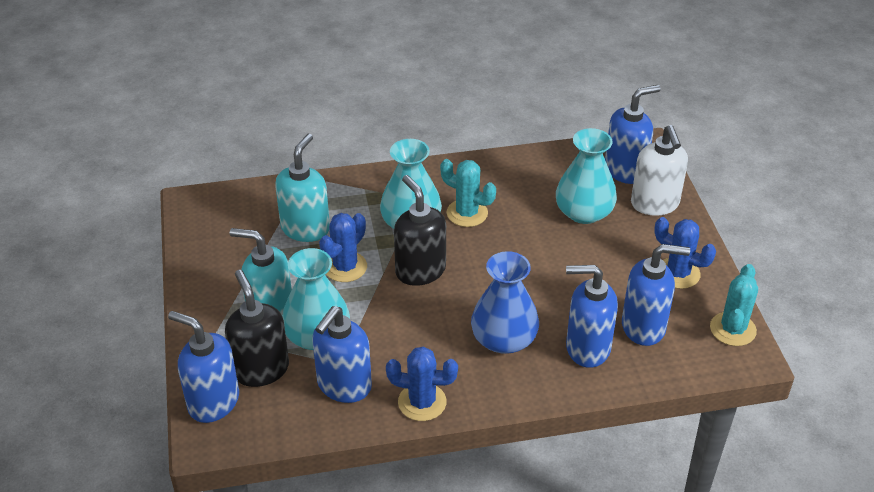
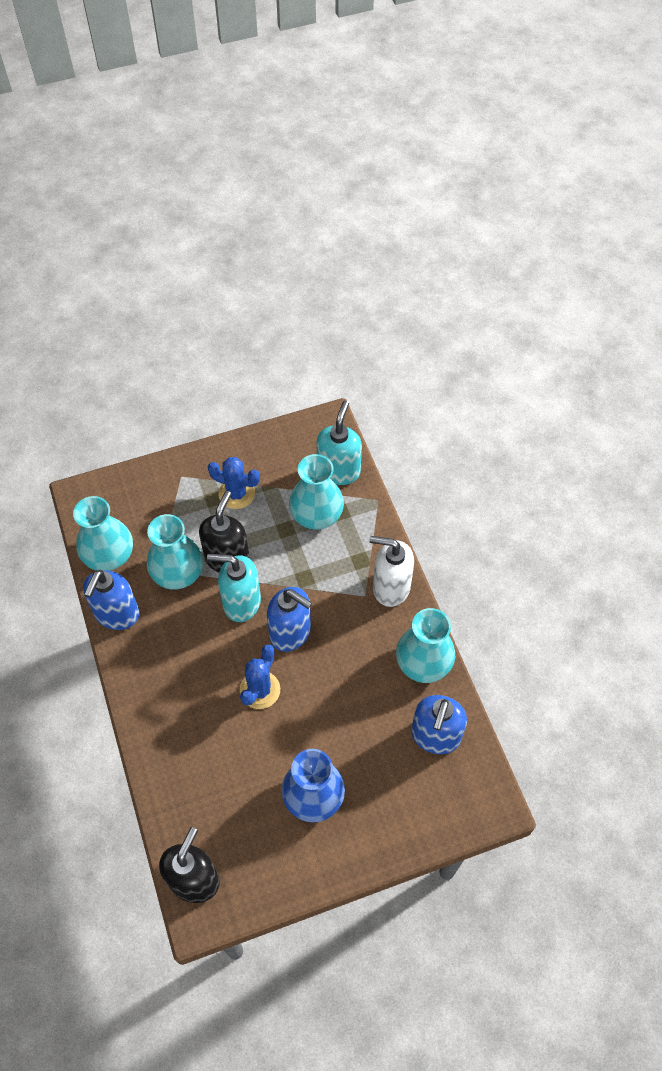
blue cactus: [319,213,367,282] [386,346,458,421] [654,217,716,289] = 3 -> [208,457,260,509] [240,644,280,709] = 2
blue soap dispenser: [168,311,239,423] [312,306,372,403] [566,265,618,368] [605,85,661,184] [622,244,690,346] = 5 -> [83,570,139,630] [267,587,312,652] [411,695,467,754] = 3
turquoise cactus: [440,159,496,227] [710,264,758,346] = 2 -> none = 0
turquoise vase: [282,248,350,350] [380,139,442,229] [556,128,617,224] = 3 -> [73,496,133,571] [147,514,203,590] [289,454,344,530] [396,608,455,683] = 4

